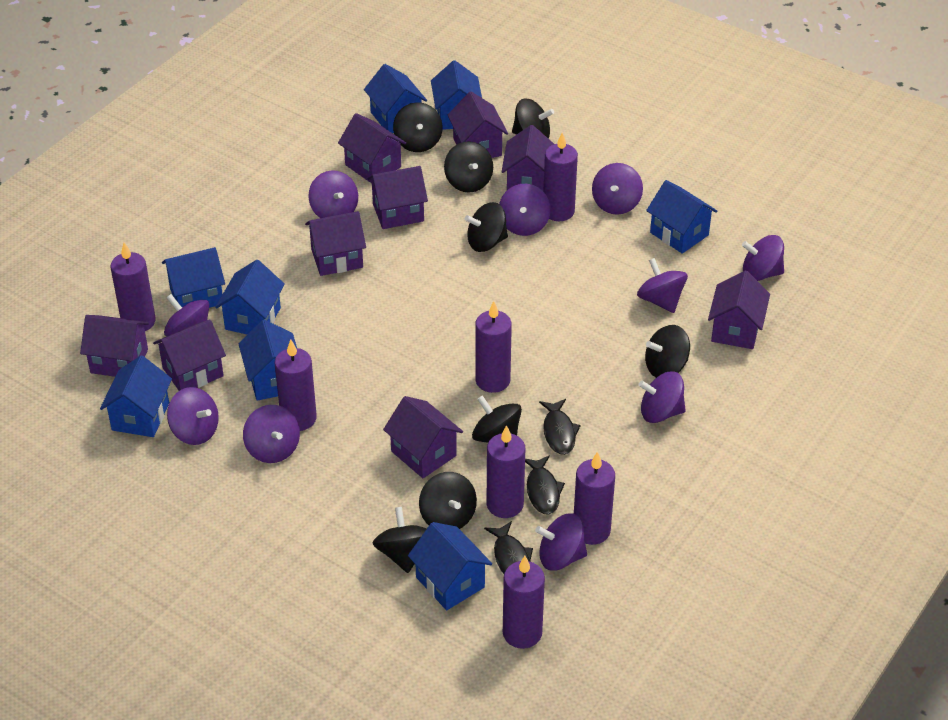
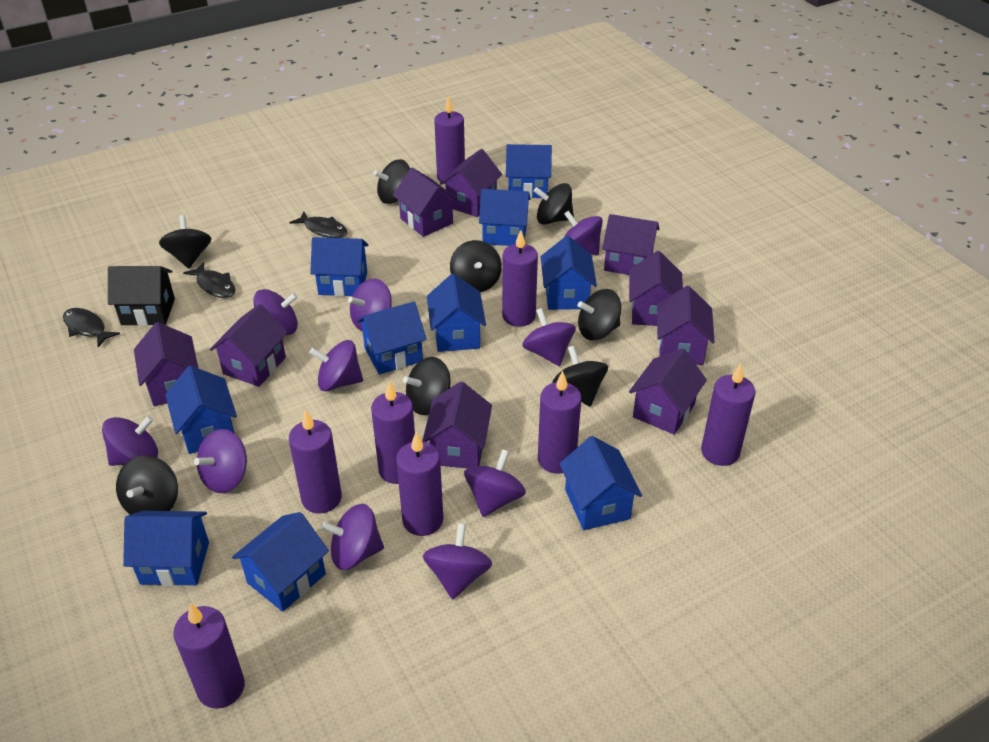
black house: none = 0 -> [108,266,175,326] = 1
blue house: [100,355,172,437] [162,247,225,308] [215,260,285,335] [239,320,297,401] [364,64,427,133] [408,522,492,610] [431,60,482,130] [646,180,717,254] = 8 -> [123,511,209,586] [165,366,237,454] [232,512,329,612] [310,237,369,297] [357,302,427,375] [427,274,486,352] [479,189,530,246] [506,144,552,198] [541,236,597,310] [559,436,642,530] = 10
purple candle: [111,242,156,331] [275,339,317,431] [475,301,512,393] [487,425,525,518] [503,556,545,649] [543,132,578,221] [574,452,615,545] = 7 -> [173,603,245,709] [289,410,342,514] [371,381,415,484] [396,432,443,536] [434,96,465,184] [502,230,538,327] [538,371,582,474] [701,364,756,466] = 8

